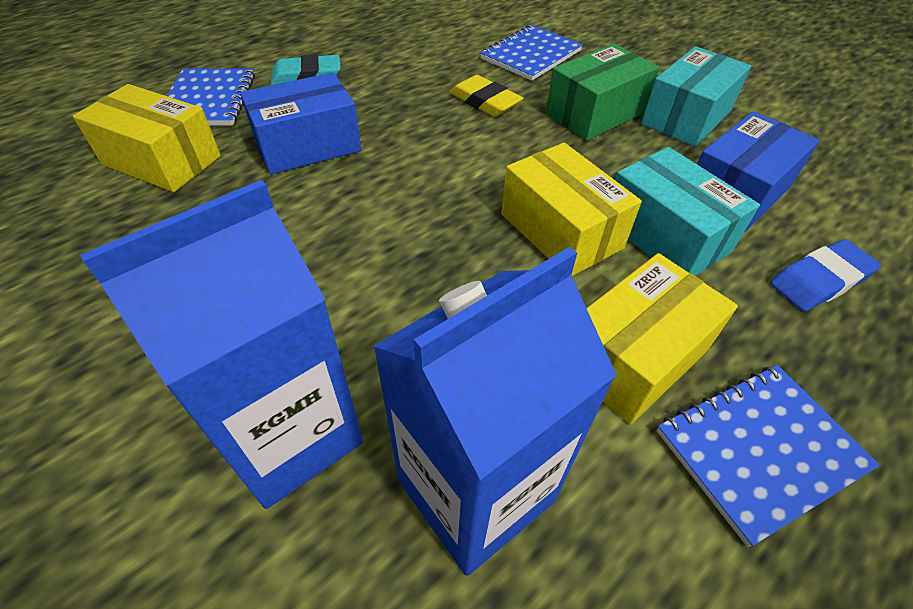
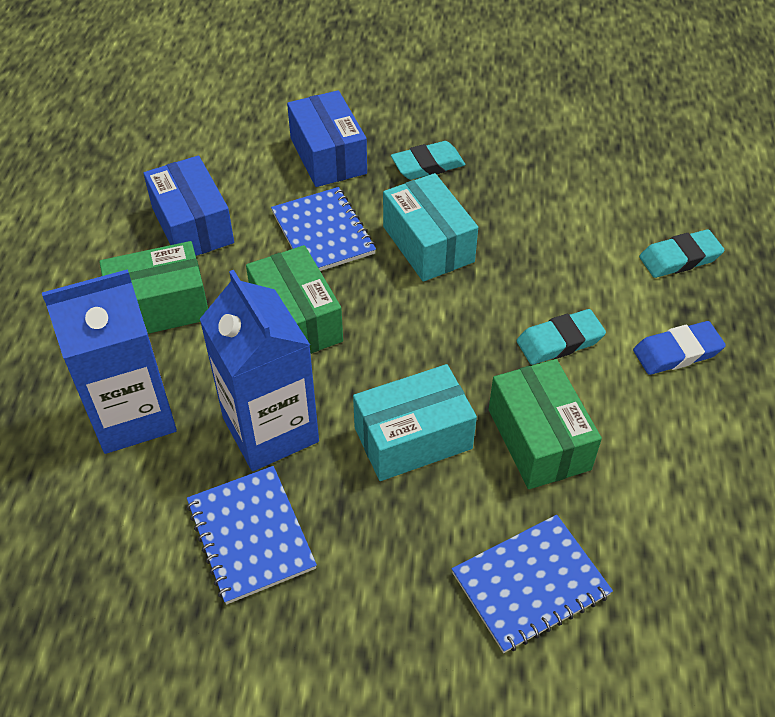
green box: [546,44,659,141] = 1 -> [100,241,208,334] [246,245,343,354] [489,359,602,489] = 3
turquoise eraser: [271,54,341,85] = 1 -> [391,141,465,180] [517,309,606,365] [639,229,725,278] = 3
yellow box: [73,84,221,192] [501,143,642,276] [587,253,738,425] = 3 -> none = 0
yellow eraser: [450,75,523,117] = 1 -> none = 0

